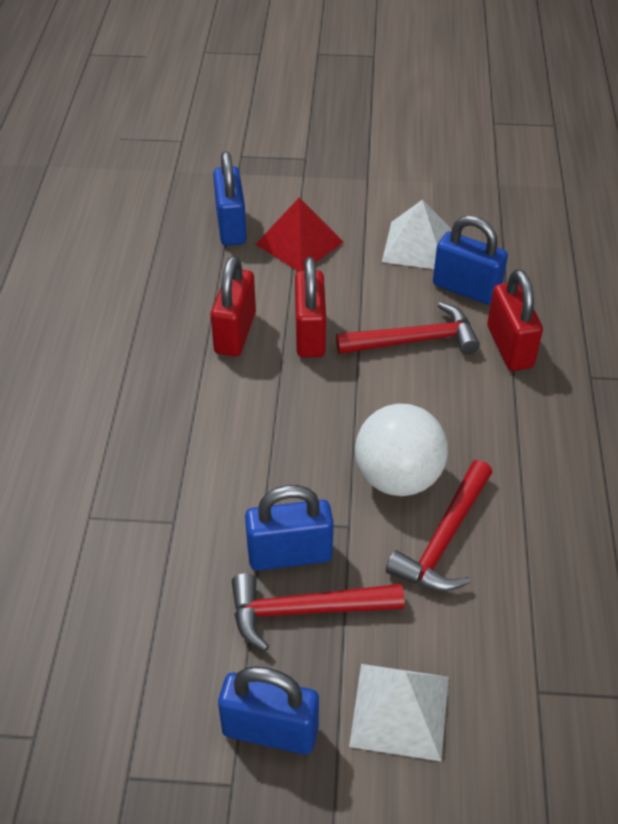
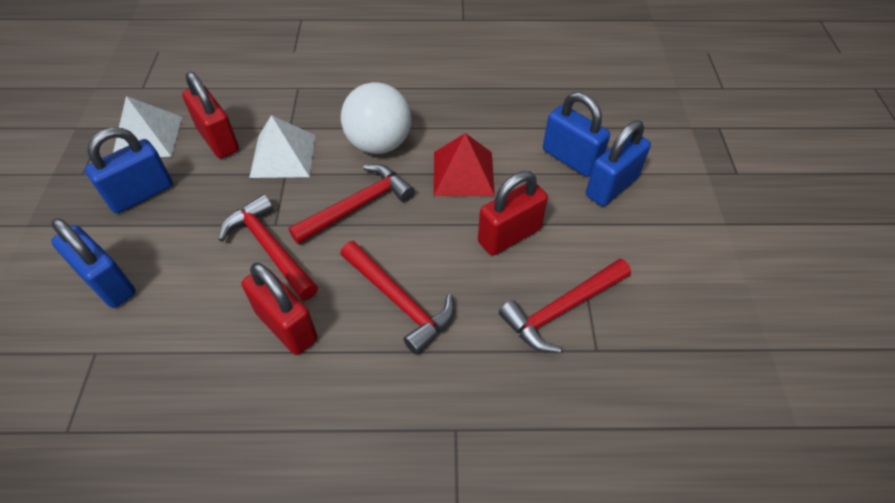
red hammer: [232,573,405,651] [336,302,480,354] [386,460,493,592] = 3 -> [218,194,318,300] [289,164,415,244] [340,241,455,355] [499,258,631,353] = 4

